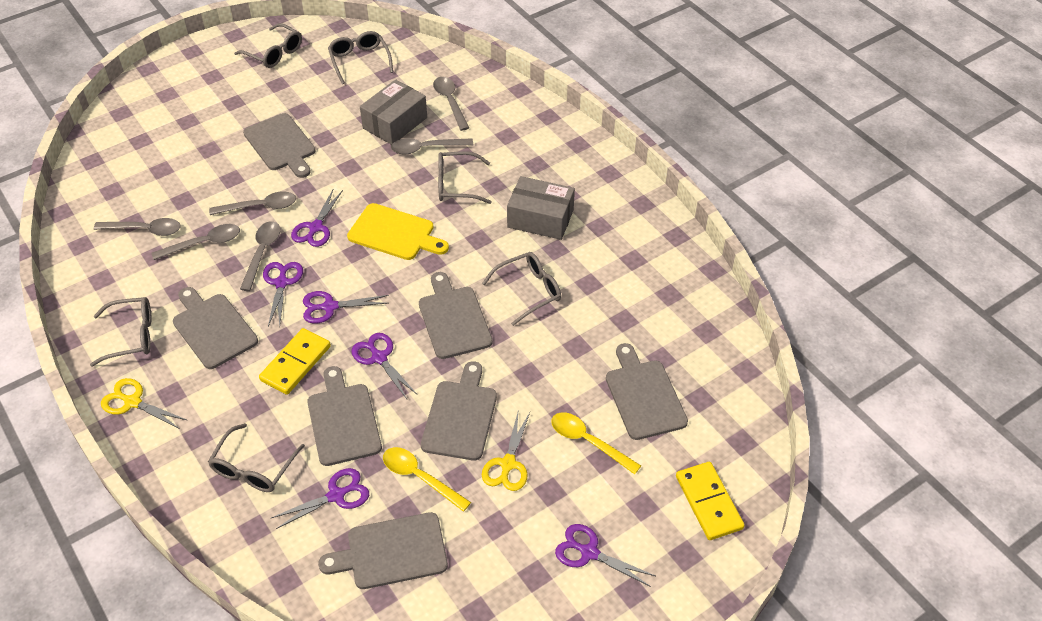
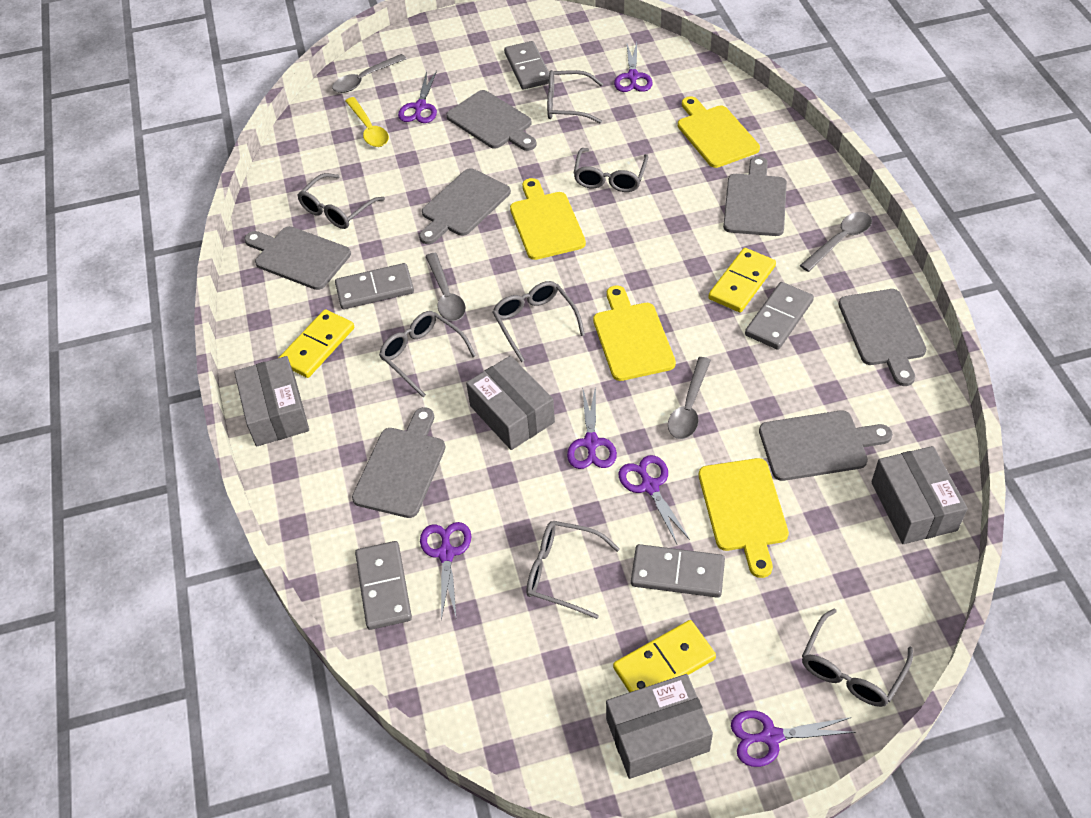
grey box: [360,80,427,145] [507,176,575,240] = 2 -> [234,356,309,446] [466,356,555,450] [606,674,713,779] [872,446,968,544] = 4
grey domino: none = 0 -> [335,263,414,309] [355,541,412,630] [504,41,549,89] [631,544,725,598] [745,282,814,350] = 5
grey glasses: [90,297,152,367] [208,423,305,492] [234,23,302,68] [328,31,393,84] [438,151,491,204] [482,252,561,326] = 6 -> [297,173,385,229] [379,311,476,397] [492,281,585,362] [526,521,620,619] [547,70,603,123] [573,148,648,192] [802,609,913,707] = 7
grey spoon: [94,218,180,236] [151,224,240,260] [209,191,296,215] [240,221,281,291] [391,138,473,154] [433,77,469,131] = 6 -> [332,54,407,93] [425,253,466,321] [668,357,711,439] [800,212,872,272] = 4
yellow cutting board: [347,203,449,260] = 1 -> [510,178,586,260] [593,285,676,381] [678,96,760,168] [699,458,789,578] = 4
yellow domino: [259,328,331,395] [676,462,745,540] = 2 -> [279,309,354,378] [613,620,716,692] [708,248,776,312] = 3
yellow scissors: [101,378,187,429] [482,412,530,491] = 2 -> none = 0
yellow spoon: [383,447,471,512] [551,413,641,474] = 2 -> [345,97,389,147] = 1

